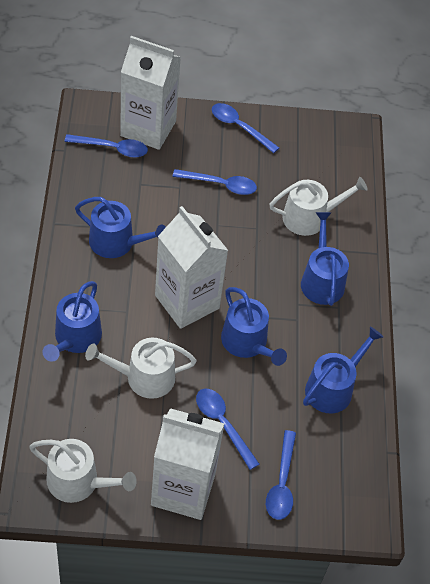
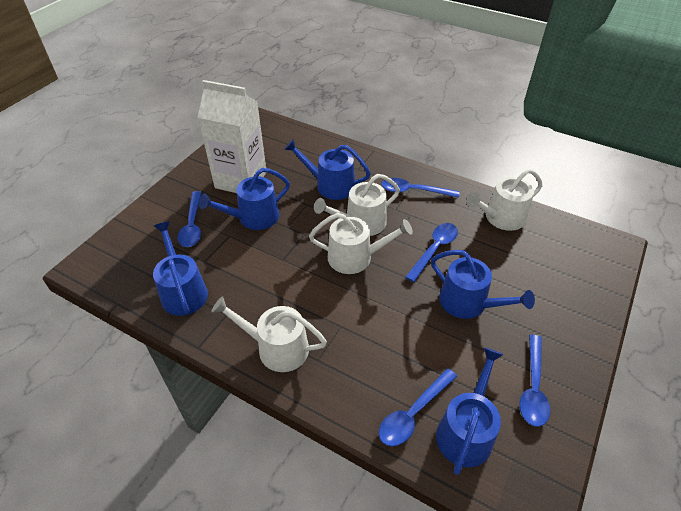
white carton: [120,36,181,150] [151,408,225,520] [155,206,228,329] = 3 -> [198,80,266,193] = 1
white watering can: [29,439,137,503] [85,338,196,399] [269,177,368,236] = 3 -> [211,296,327,372] [309,213,413,274] [314,174,400,236] [466,169,543,231] = 4

